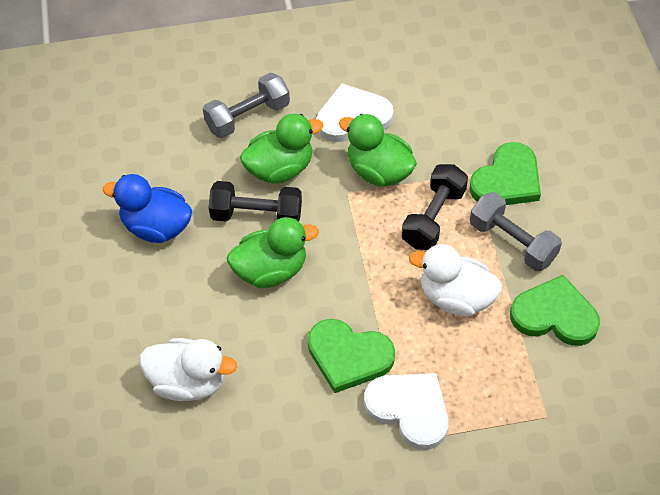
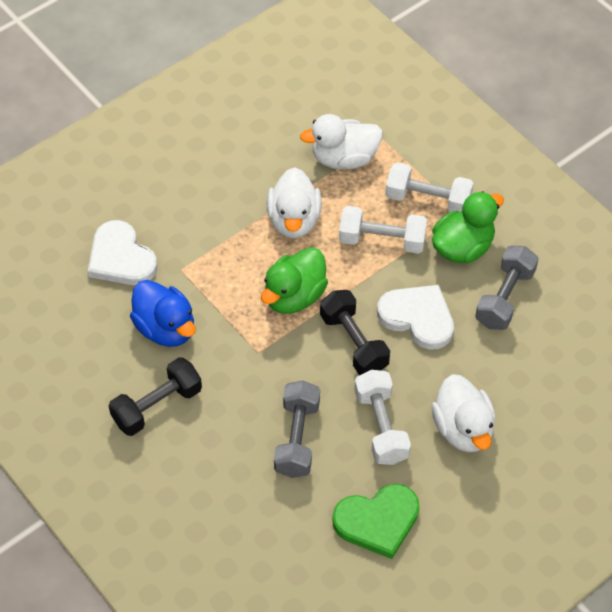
green duck: [227,217,319,288] [240,114,323,184] [339,114,417,187] = 3 -> [261,247,328,314] [432,191,504,263] = 2
green heart: [308,319,395,393] [469,142,541,205] [510,275,600,346] = 3 -> [332,484,420,559] = 1
white duck: [140,338,237,401] [409,244,502,316] = 2 -> [267,167,322,238] [300,114,383,170] [431,374,495,452] = 3
white dumbbell: none = 0 -> [339,206,427,254] [354,370,411,465] [385,162,474,212] = 3

